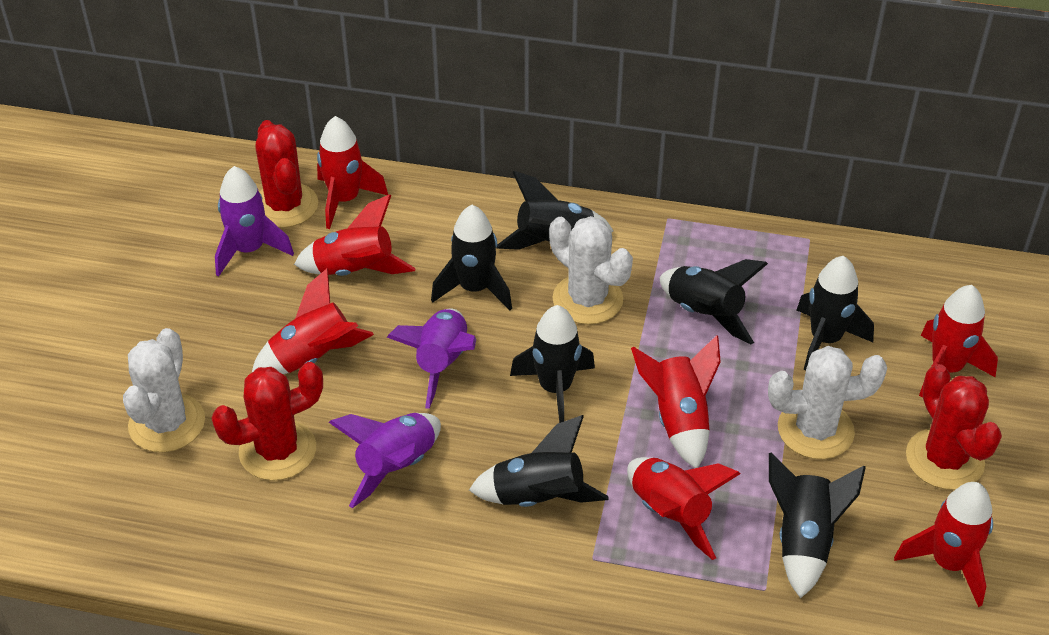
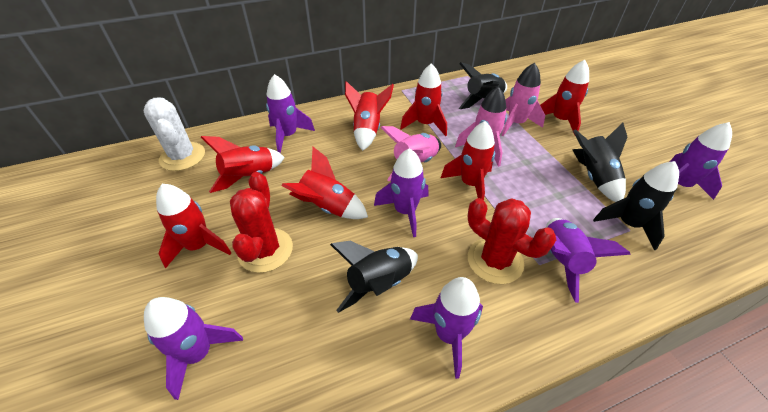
black rocket: [431,205,512,311] [469,415,609,507] [496,171,613,250] [510,305,595,423] [659,259,768,345] [769,452,866,598] [797,256,874,370] = 7 -> [330,241,418,313] [459,62,507,109] [572,123,627,202] [593,161,679,251] = 4
pink rocket: none = 0 -> [380,126,441,181] [455,86,507,167] [502,63,545,136] = 3
purple rocket: [215,166,294,276] [329,413,441,508] [387,308,476,409] = 3 -> [144,297,243,400] [266,74,315,153] [374,148,428,237] [410,277,483,379] [546,218,631,303] [670,122,732,200] = 6
red cactus: [212,362,323,481] [255,120,318,228] [906,364,1002,490] = 3 -> [230,172,293,273] [468,198,556,284] = 2
white cactus: [123,328,205,452] [549,216,633,325] [768,346,887,459] = 3 -> [144,97,205,171] = 1

